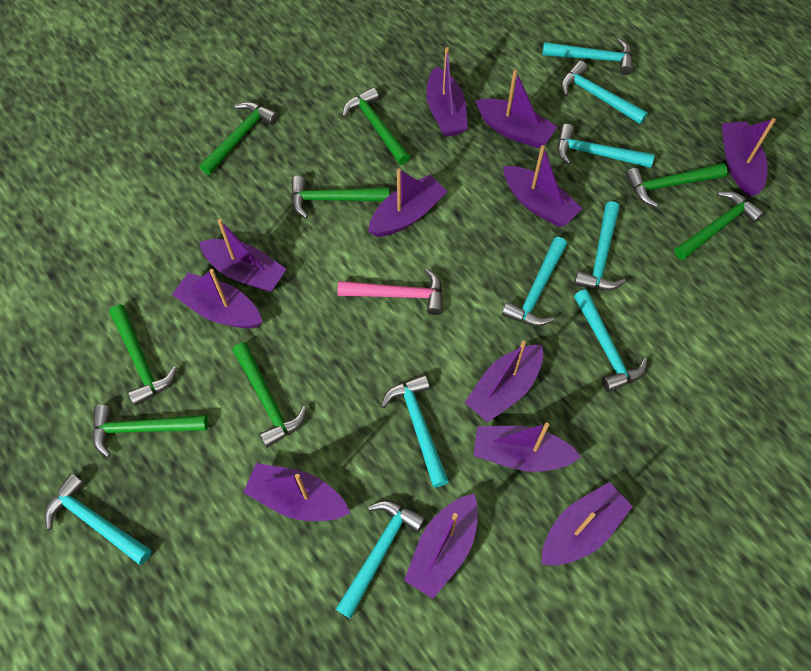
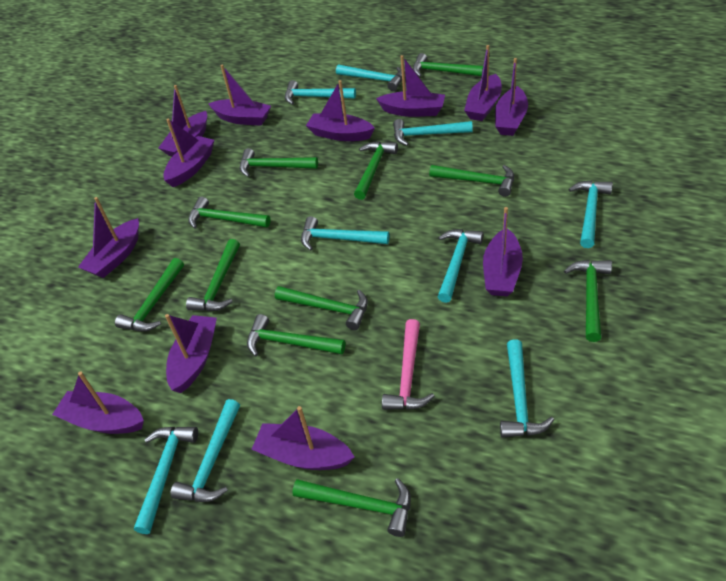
green hammer: [92,405,208,457] [109,305,177,406] [200,102,278,175] [232,342,307,448] [291,176,389,218] [342,87,410,165] [626,163,727,207] [674,191,764,260] = 8 -> [115,258,184,332] [186,239,240,311] [188,197,271,229] [240,148,318,177] [247,314,345,356] [275,286,368,330] [292,478,411,537] [354,141,398,200] [413,53,483,77] [429,165,514,197] [564,260,612,342] = 11

